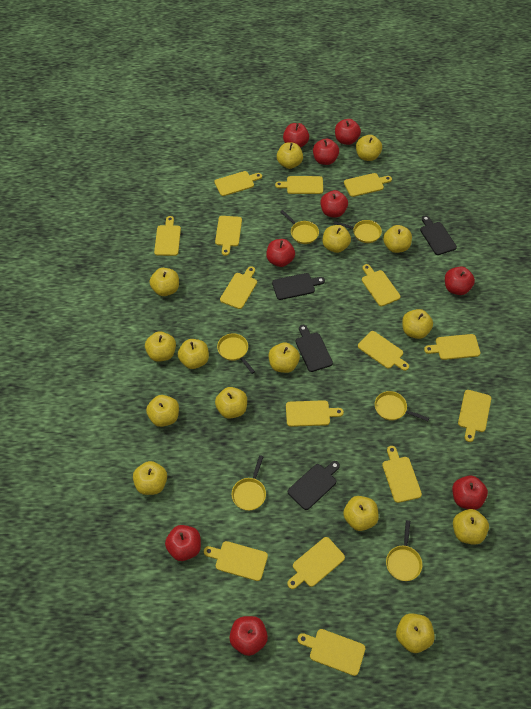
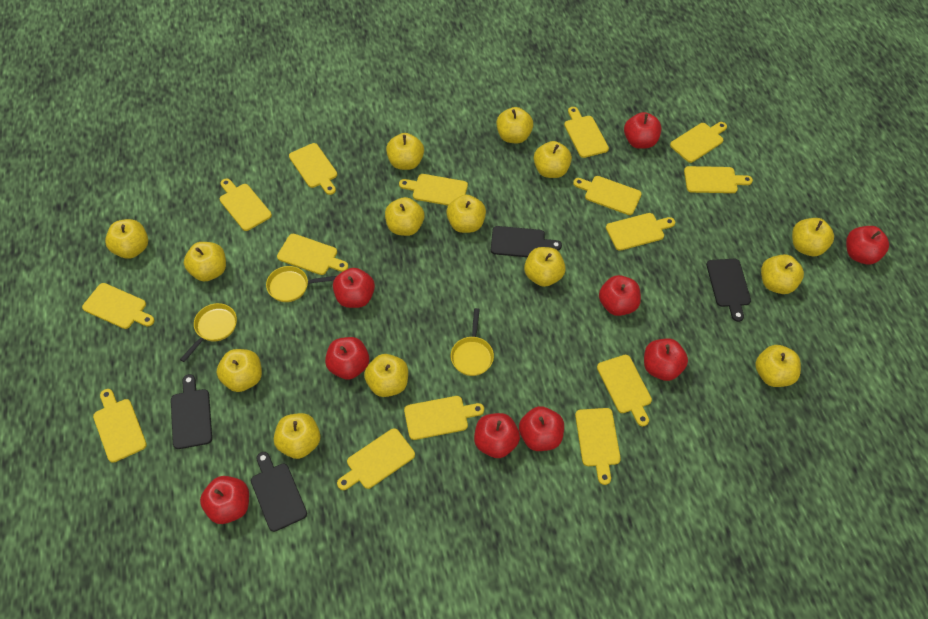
yellow apple: [133,461,167,495] [145,331,176,362] [146,395,179,427] [150,268,179,296] [178,339,209,369] [215,387,247,419] [269,342,300,373] [277,142,303,169] [323,225,351,253] [343,496,379,531] [356,135,382,161] [383,225,412,253] [396,613,435,653] [402,309,433,339] [453,509,489,545] = 15 -> [105,219,148,259] [184,242,226,281] [217,349,262,392] [274,413,320,459] [364,354,408,397] [385,197,424,236] [386,133,424,170] [446,195,486,233] [496,107,533,143] [524,247,566,287] [534,141,572,178] [755,345,801,387] [761,254,804,294] [792,218,834,256] = 14
yellow pan: [217,333,255,374] [232,455,266,511] [280,210,319,244] [334,220,382,243] [375,391,429,421] [386,520,422,581] = 6 -> [180,303,237,362] [266,266,336,302] [451,308,494,376] = 3

